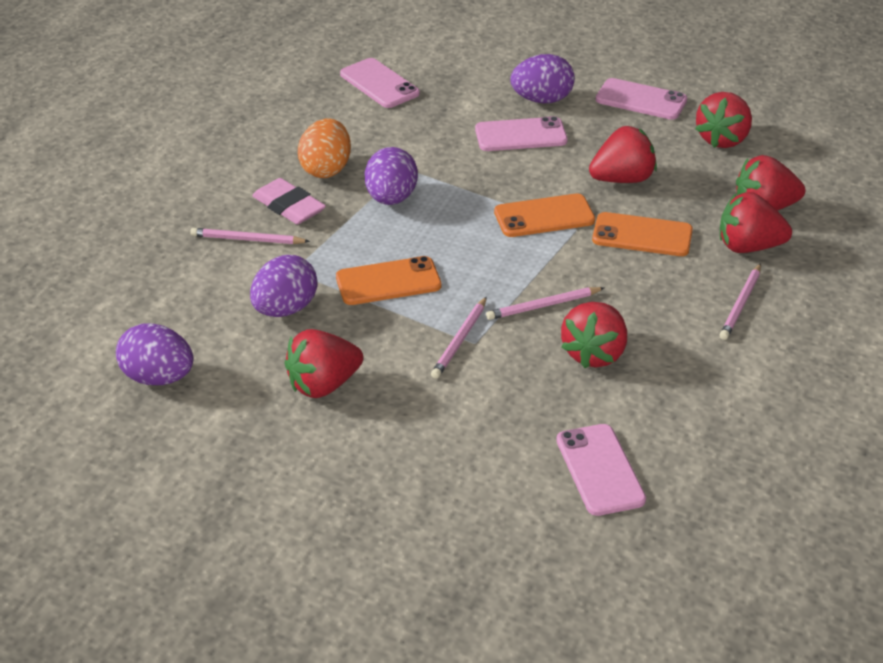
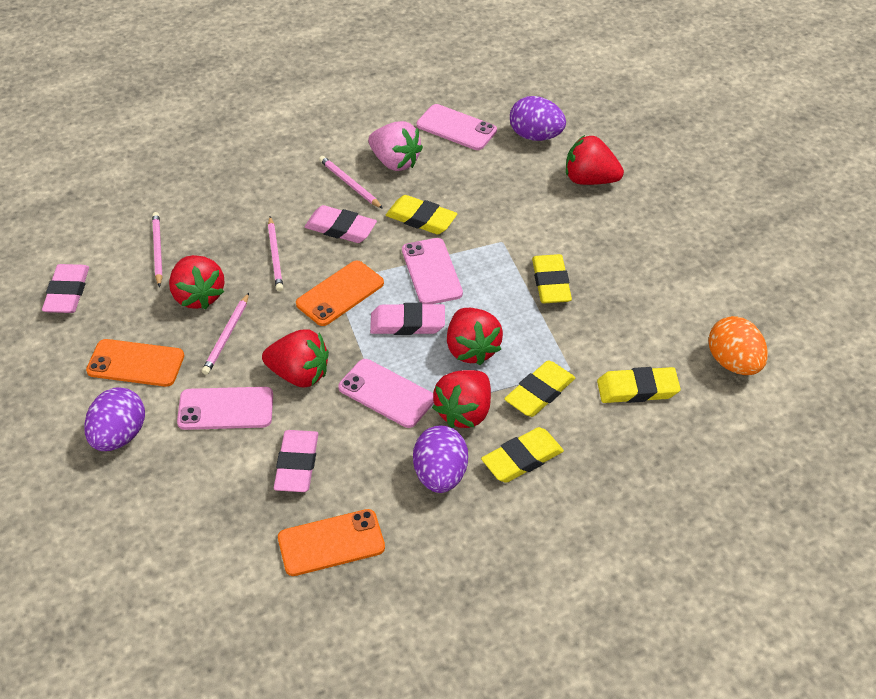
pink eraser: [252,178,326,225] = 1 -> [42,264,89,313] [274,430,318,492] [305,205,377,243] [370,303,445,335] = 4
pink strawberry: none = 0 -> [368,121,423,171] = 1
purple egg: [116,323,193,385] [250,255,318,317] [365,147,418,205] [510,54,575,103] = 4 -> [84,387,145,451] [413,425,468,493] [510,96,566,141] = 3
red strawberry: [284,329,363,398] [561,302,627,368] [589,126,657,183] [696,92,752,148] [720,192,792,253] [736,155,805,210] = 6 -> [169,255,225,309] [262,330,329,387] [432,370,491,428] [447,308,503,365] [566,135,624,185] = 5
yellow eraser: none = 0 -> [386,195,457,235] [481,427,564,483] [504,360,575,417] [532,254,572,303] [597,367,681,403] = 5

